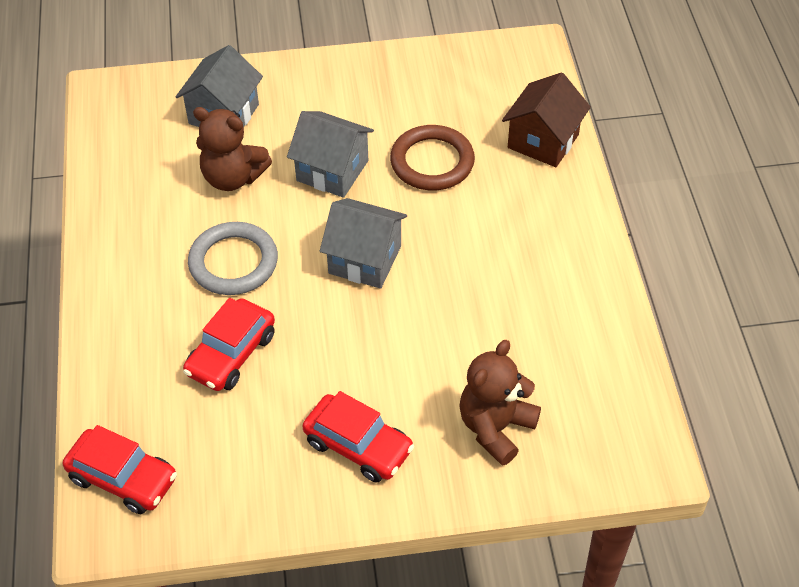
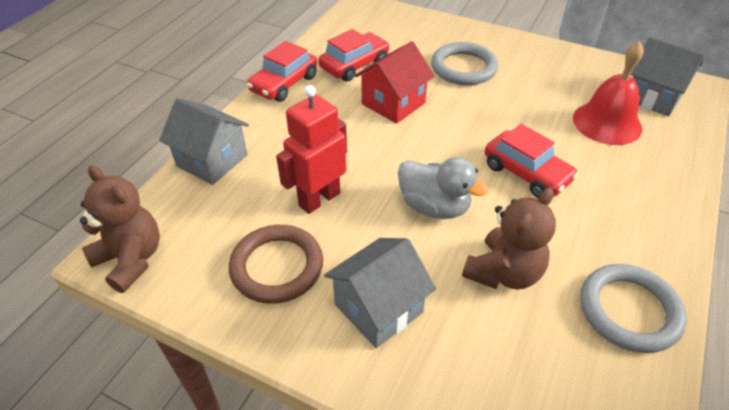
brown house: [502,72,591,167] = 1 -> none = 0
grey duck: none = 0 -> [398,157,489,219] = 1
grey ring: [188,222,278,295] = 1 -> [431,42,498,85] [580,264,687,353] = 2
red bell: none = 0 -> [573,41,644,145] = 1
red house: none = 0 -> [355,41,435,124] = 1
red robot: none = 0 -> [276,85,347,214] = 1

